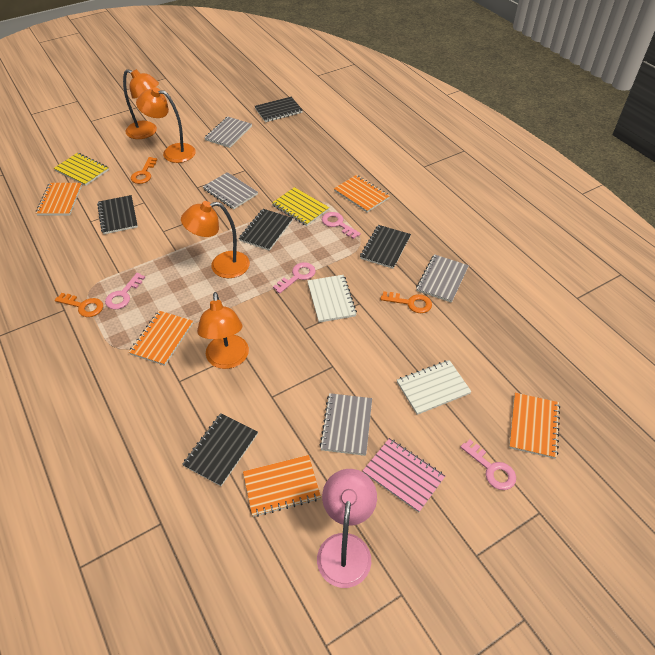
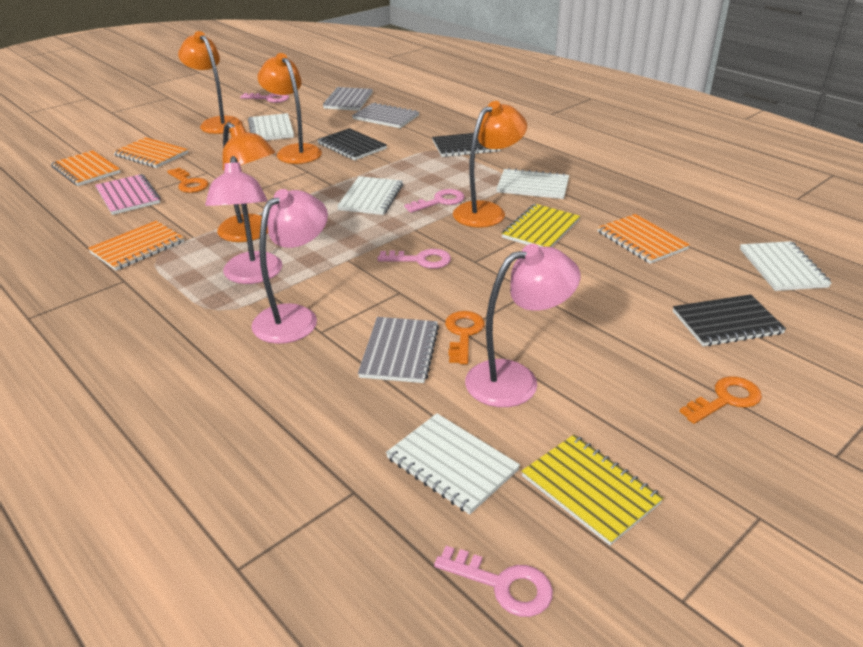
black notebook: [97,195,138,234] [182,413,258,486] [239,209,293,251] [255,97,303,122] [360,225,411,269] = 5 -> [317,128,387,160] [432,133,500,157] [673,294,786,346] = 3
grey notebook: [203,172,258,209] [205,117,252,148] [319,393,372,456] [416,254,469,303] = 4 -> [323,87,373,111] [352,102,419,128] [358,317,439,383] = 3
orange notebook: [36,183,82,215] [129,311,193,366] [243,455,321,517] [334,175,390,213] [509,393,560,459] = 5 -> [51,150,121,186] [88,221,184,271] [113,137,188,168] [597,214,690,264] = 4
pink lamp: [317,469,377,588] = 1 -> [205,156,282,284] [251,189,328,344] [465,244,580,407] = 3
white notebook: [307,275,357,323] [397,360,472,415] = 2 -> [248,113,294,140] [337,176,403,215] [386,413,520,515] [496,168,569,199] [740,241,832,291] = 5

